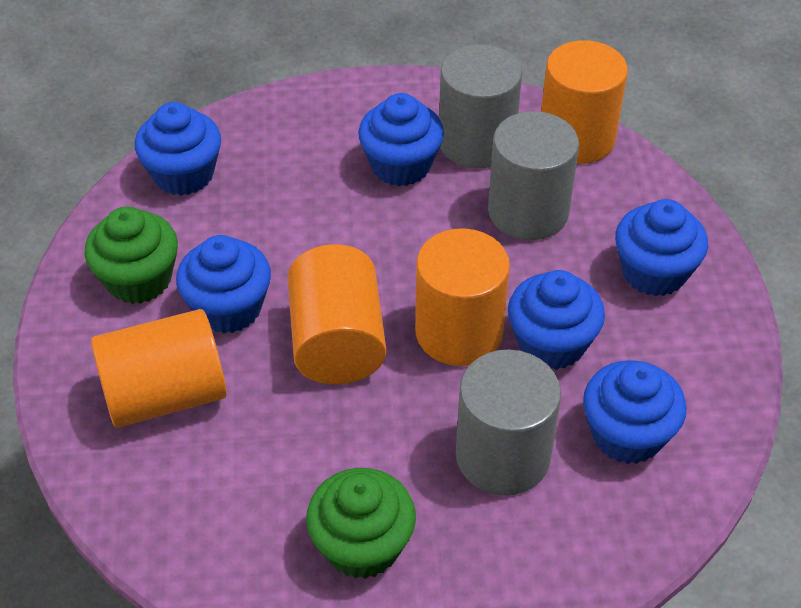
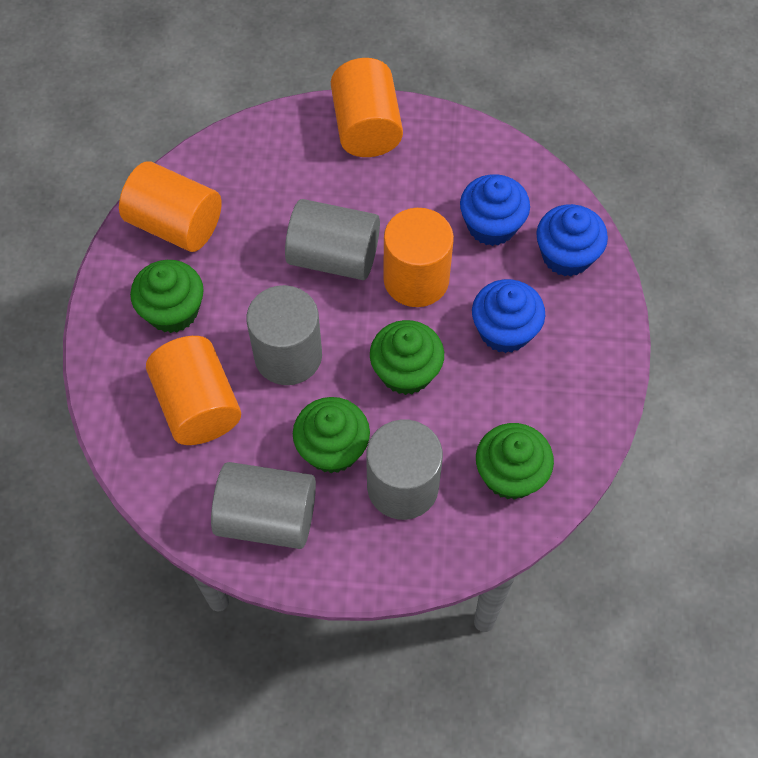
blue cupcake: [135,102,221,196] [176,235,271,333] [358,93,444,186] [508,270,605,370] [583,360,686,464] [615,199,708,296] = 6 -> [460,174,530,246] [472,279,545,353] [536,204,608,276] = 3
green cupcake: [84,207,178,304] [306,468,416,579] = 2 -> [130,260,204,333] [293,397,370,473] [370,320,444,395] [476,423,554,500] = 4
grey cylinder: [439,45,522,168] [456,349,561,496] [488,111,579,240] = 3 -> [211,462,316,549] [246,285,322,385] [285,199,380,280] [366,419,443,520] = 4

